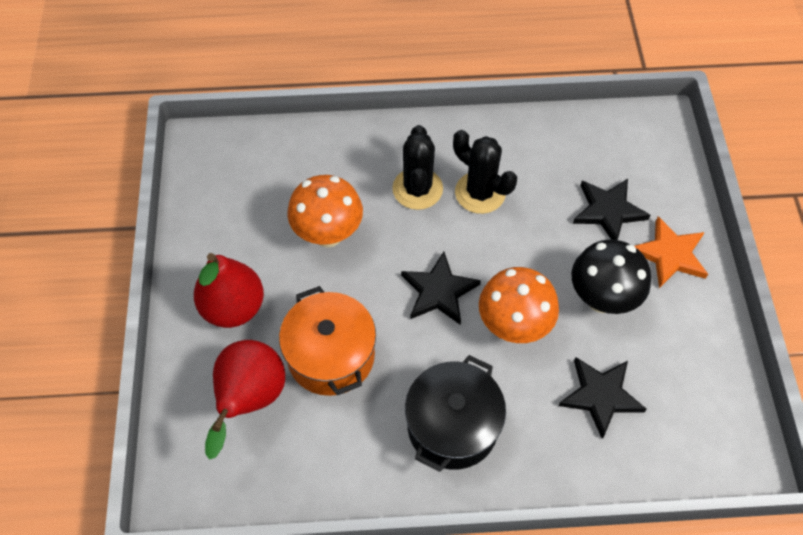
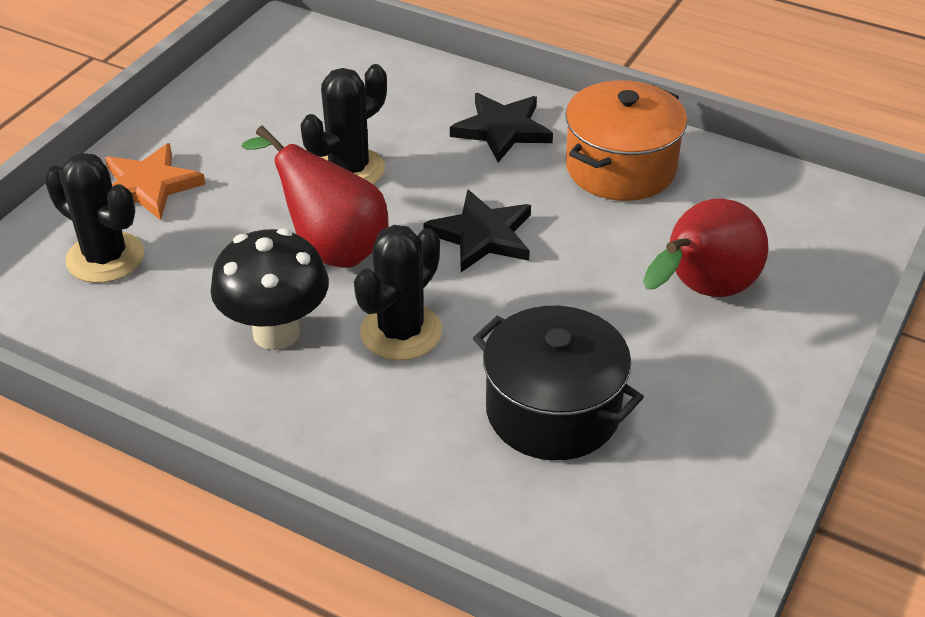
black cactus: [392,125,443,210] [453,130,517,214] = 2 -> [45,153,144,283] [300,64,387,185] [354,225,442,361] = 3
black star: [401,252,481,325] [558,357,647,439] [573,179,651,240] = 3 -> [423,189,531,272] [450,93,553,162] = 2
orange mushroom: [287,175,363,248] [479,267,559,343] = 2 -> none = 0

